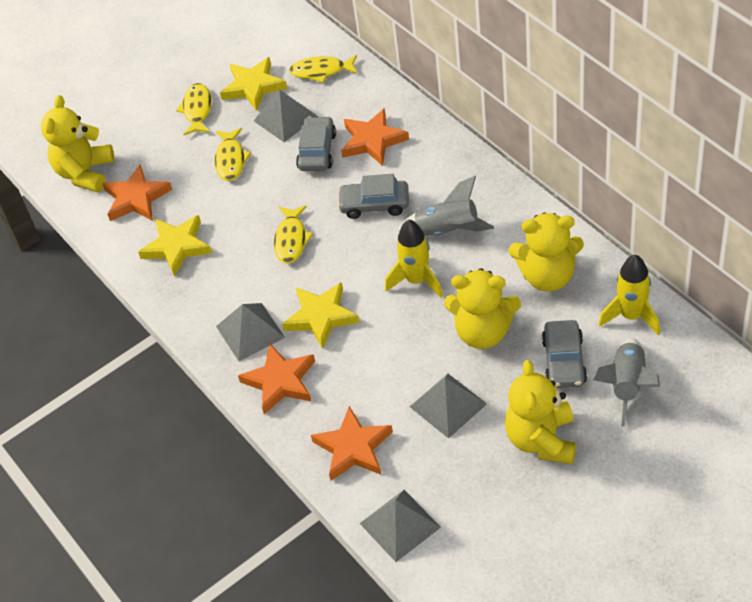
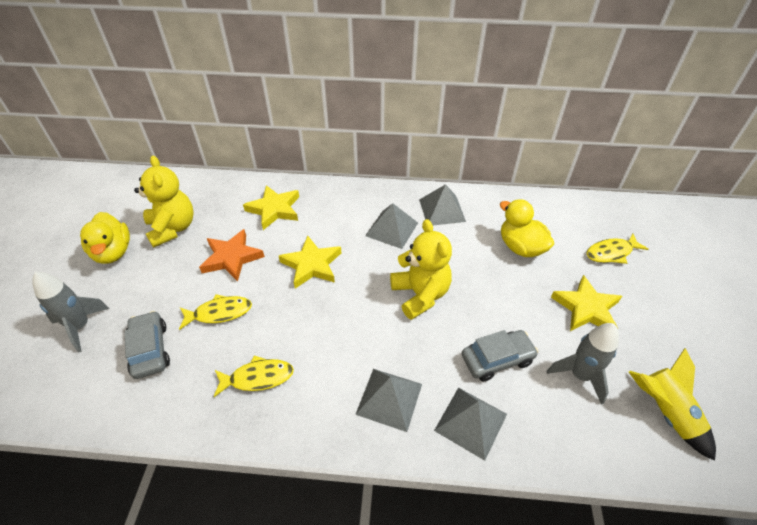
grey car: [296,116,336,171] [338,174,409,219] [542,320,587,388] = 3 -> [125,311,170,379] [462,330,538,381] = 2
orange star: [102,164,172,221] [238,344,315,415] [311,406,393,481] [341,108,409,166] = 4 -> [199,229,265,282] = 1
yellow duck: none = 0 -> [80,212,130,264] [500,199,554,257] = 2
yellow fish: [176,83,212,135] [214,128,251,181] [274,205,313,264] [289,55,358,83] = 4 -> [179,294,252,330] [214,356,294,397] [586,234,649,264] = 3
yellow rocket: [385,220,443,297] [598,255,660,335] = 2 -> [629,348,716,461] = 1
yellow teddy bear: [41,95,114,192] [444,268,521,349] [505,360,576,464] [509,212,584,291] = 4 -> [134,155,193,248] [390,219,452,320] = 2

